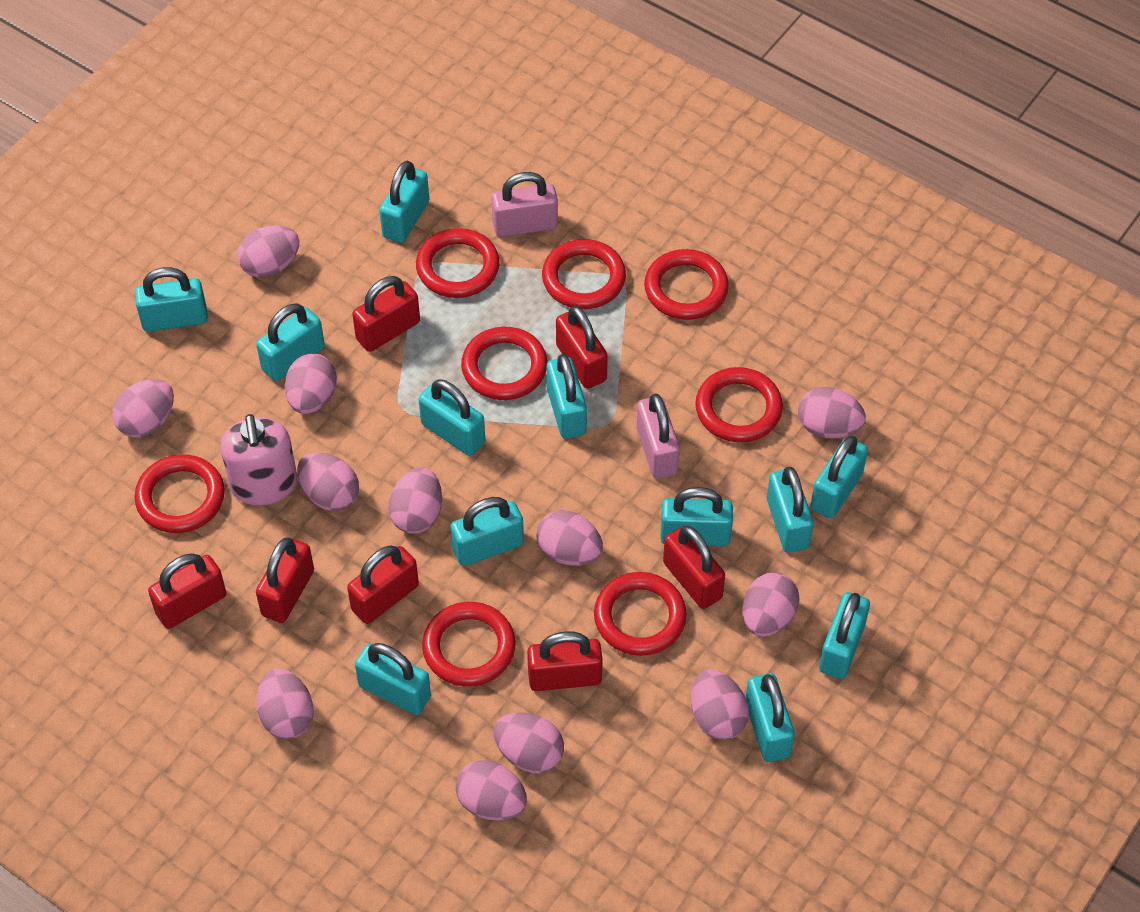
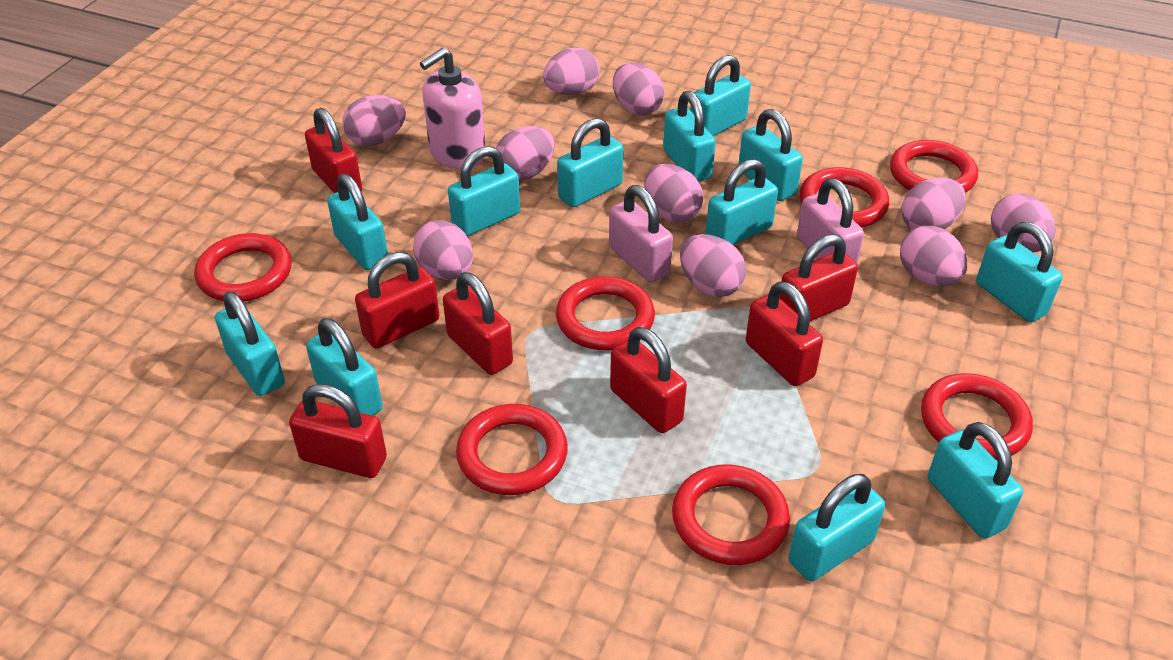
pink egg: [112,379,174,438] [237,225,299,278] [256,668,314,739] [285,353,337,414] [297,452,359,511] [388,468,442,534] [456,760,527,821] [493,713,564,773] [536,510,603,566] [691,669,749,740] [742,573,799,637] [798,387,866,439] = 12 -> [342,95,406,146] [413,220,473,280] [496,126,555,181] [543,48,600,95] [613,63,664,116] [644,164,703,223] [680,234,746,297] [900,226,968,286] [901,177,966,230] [991,193,1056,253] = 10
red ring: [135,454,225,533] [416,228,500,298] [422,602,516,687] [461,327,548,400] [542,239,626,309] [594,572,687,656] [644,249,729,320] [695,367,783,442] = 8 -> [194,233,292,302] [456,404,568,495] [556,276,655,350] [672,464,790,565] [800,167,889,228] [890,140,978,193] [921,373,1033,460] = 7

